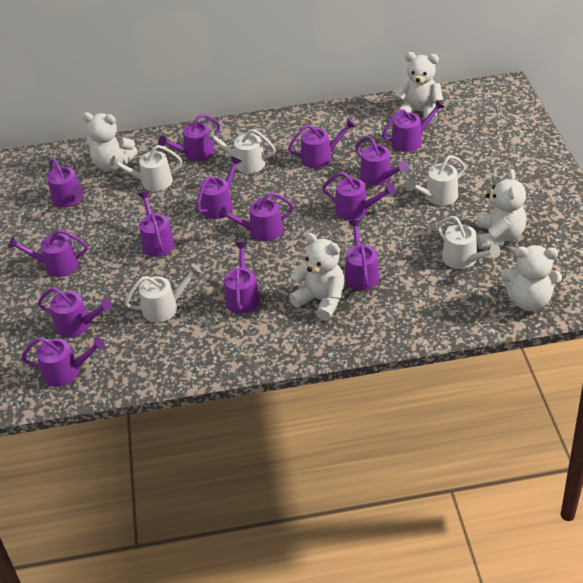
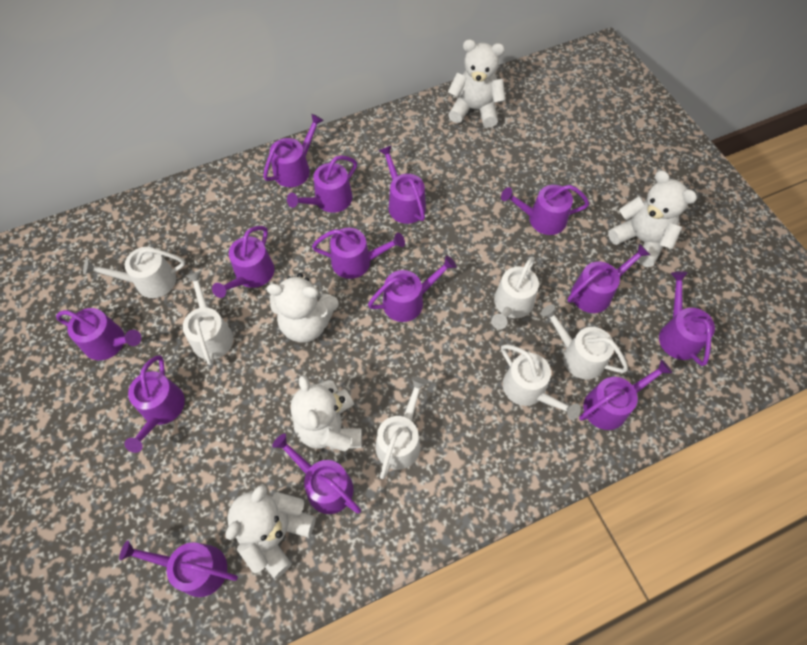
white watering can: [109,145,182,191] [125,263,202,322] [206,129,276,173] [406,155,465,205] [437,216,501,269] = 5 -> [83,247,185,298] [183,272,233,365] [376,376,428,479] [491,257,539,329] [501,344,581,420] [541,305,628,379] = 6

